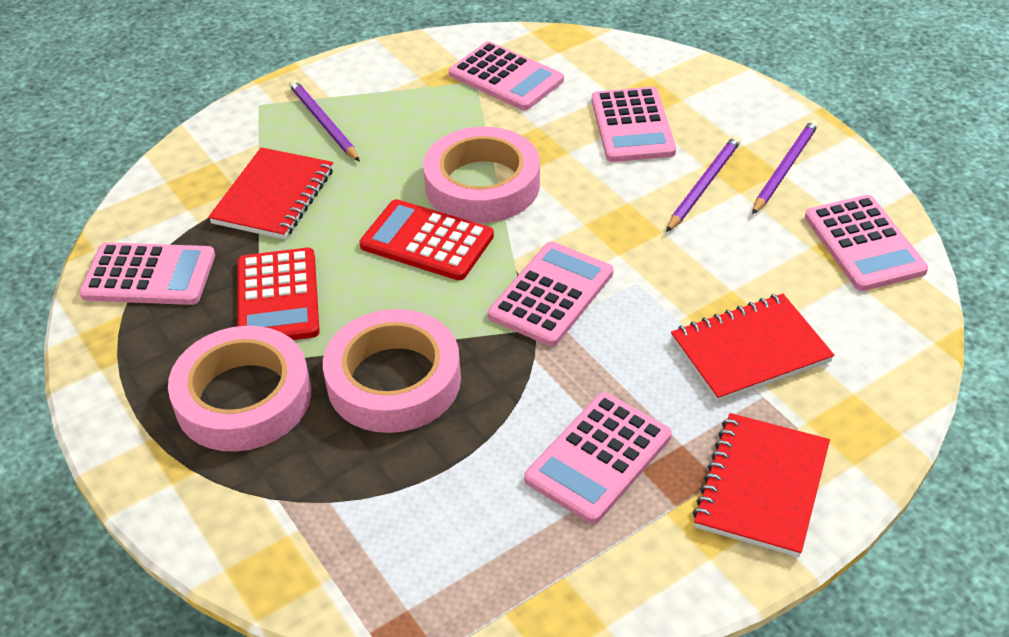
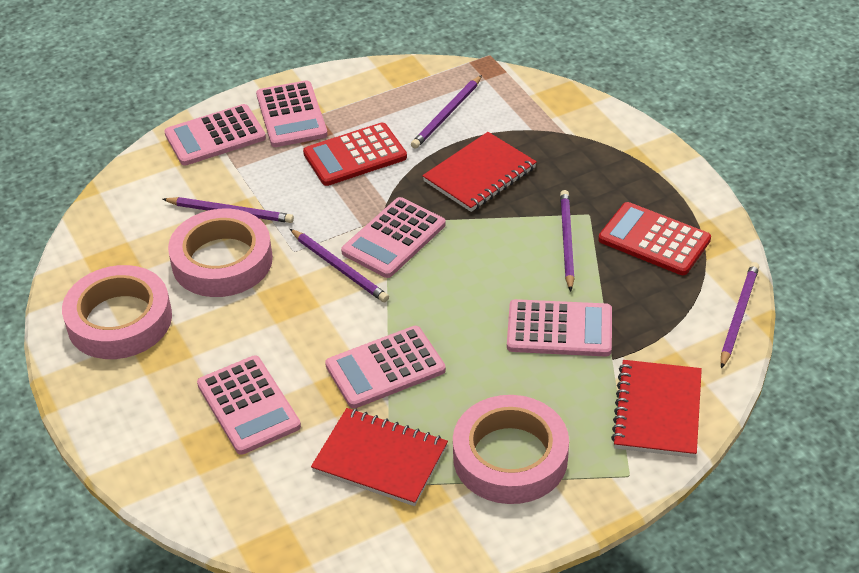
purple pencil: [289,80,360,162] [666,135,741,232] [752,120,818,214] = 3 -> [162,197,294,223] [290,229,389,302] [411,75,482,149] [560,190,575,292] [721,262,759,369] = 5

